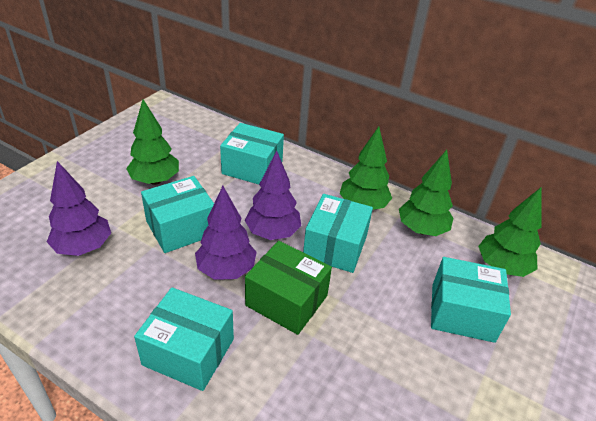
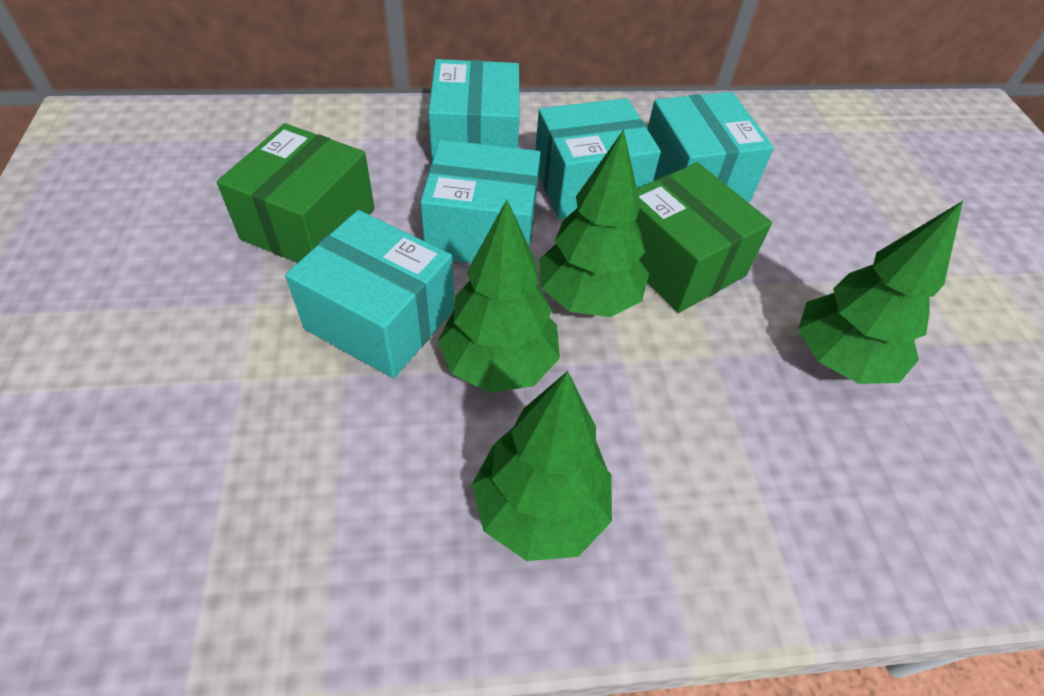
green box: [245,241,332,335] = 1 -> [217,123,374,263] [635,162,772,313] = 2
purple tree: [47,161,111,256] [195,186,257,280] [245,150,301,240] = 3 -> none = 0

